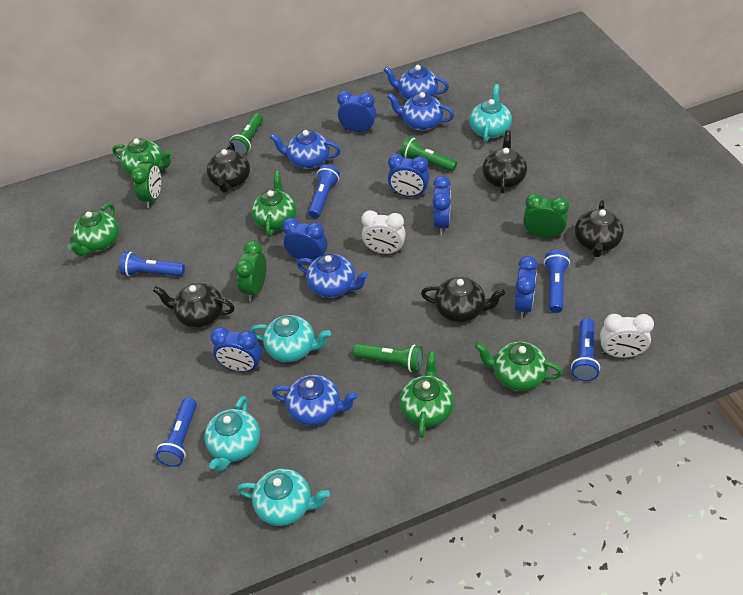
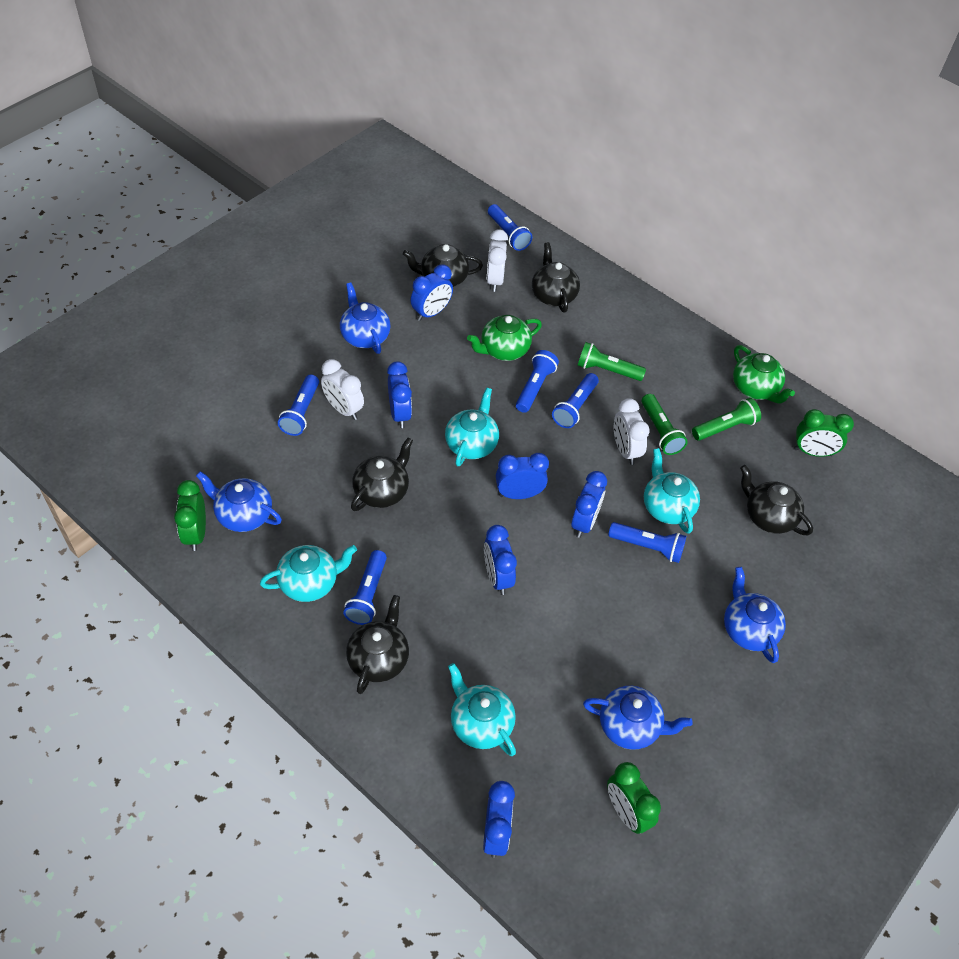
blue flashlight: [120,252,185,276] [156,398,197,467] [308,165,340,218] [544,250,570,313] [571,318,600,381] = 5 -> [278,374,319,436] [343,550,387,625] [488,204,532,251] [516,350,559,413] [552,373,599,428] [608,522,686,563] = 6
blue teapot: [270,130,341,169] [272,375,358,426] [297,254,369,298] [384,65,449,100] [387,92,454,131] = 5 -> [196,471,282,532] [340,283,390,354] [583,686,693,750] [724,567,786,663] = 4
green teapot: [67,203,119,256] [112,138,172,175] [251,171,296,237] [399,351,454,438] [475,341,563,391] = 5 -> [467,315,542,361] [733,345,795,404] = 2
white clock: [361,210,406,254] [600,314,654,358] = 2 -> [321,359,364,420] [486,229,508,292] [614,398,650,465] = 3

